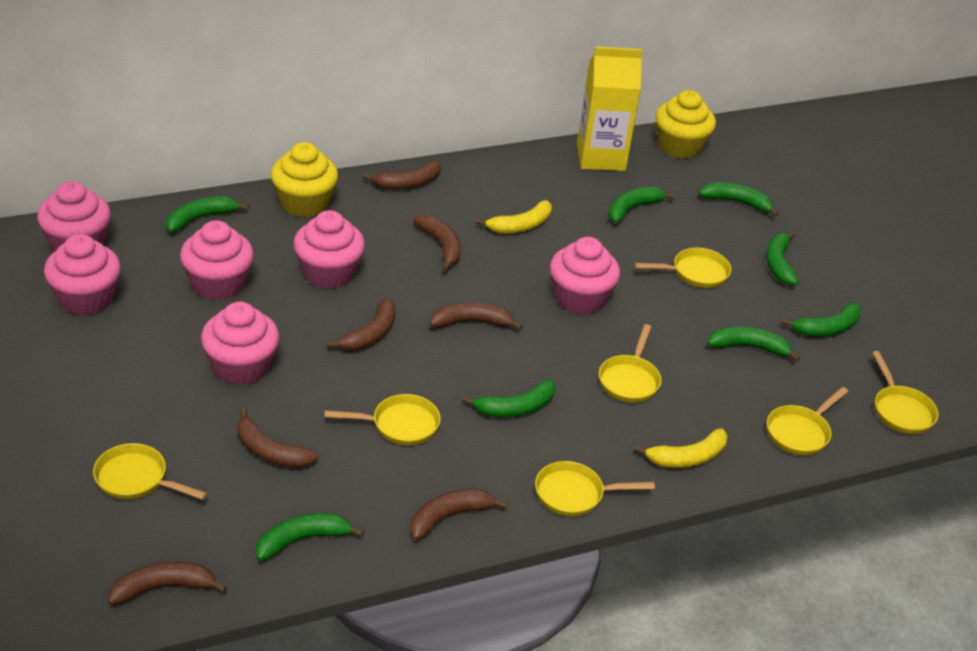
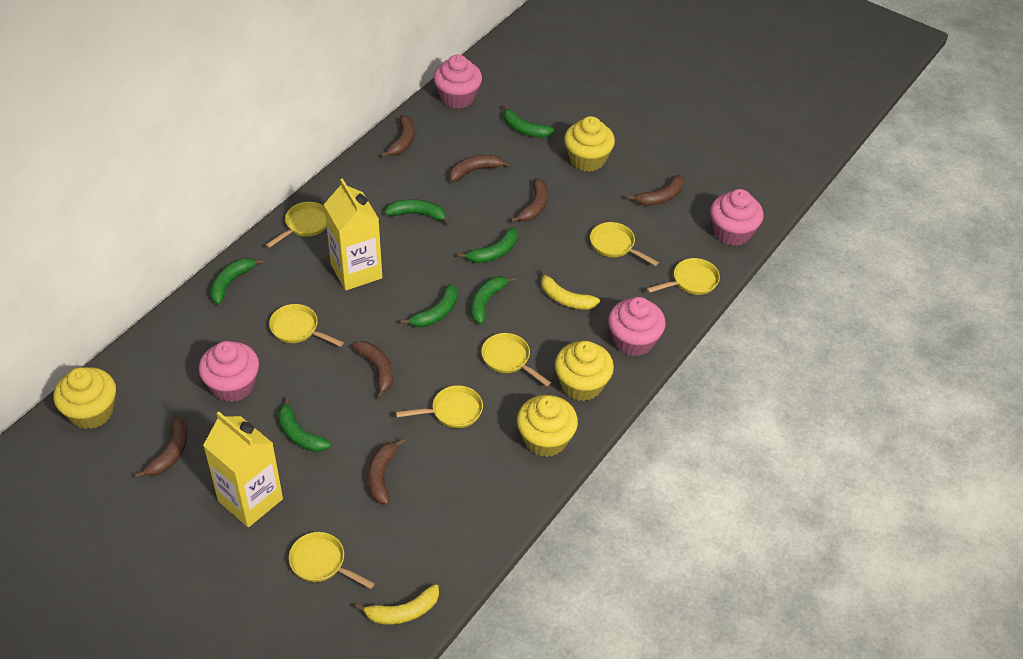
green banana: [166,196,249,233] [256,513,364,561] [462,380,556,417] [608,187,675,223] [698,183,779,217] [707,327,800,362] [766,231,799,285] [781,302,861,336] = 8 -> [210,258,264,305] [278,397,331,452] [384,199,451,225] [401,284,458,327] [458,227,518,263] [471,276,516,324] [503,104,555,138] = 7
pink cupcake: [37,181,111,252] [44,234,121,316] [180,220,254,300] [201,302,279,386] [293,210,365,289] [550,237,620,315] = 6 -> [199,341,259,402] [434,54,482,109] [608,297,666,356] [710,189,763,246] = 4
yellow carton: [577,47,643,171] = 1 -> [203,412,283,527] [324,178,383,291] = 2
yellow cupcake: [271,142,338,217] [655,90,716,159] = 2 -> [53,367,116,429] [517,395,578,457] [555,341,614,401] [564,116,615,172] = 4

